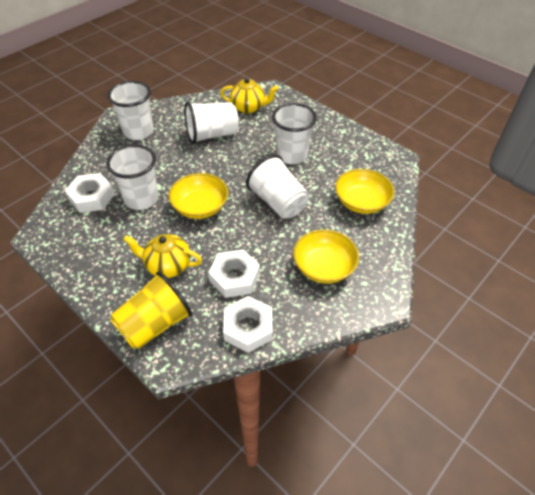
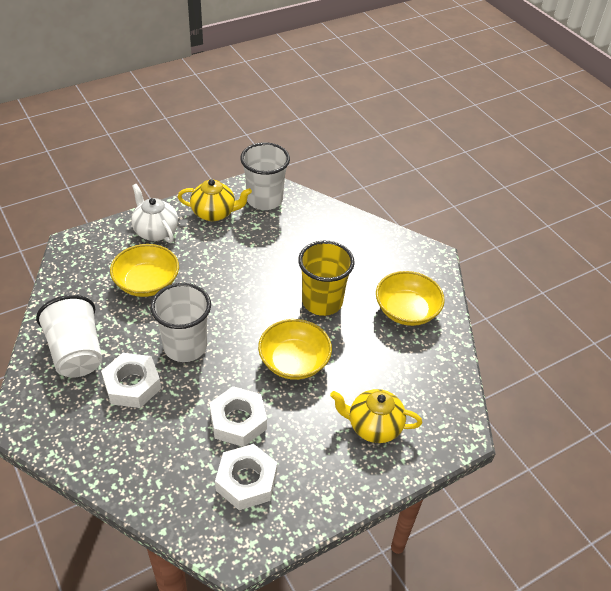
white cup: [106,145,159,210] [108,81,154,140] [185,102,239,144] [246,155,309,219] [272,103,317,164] = 5 -> [36,295,102,378] [150,283,211,362] [240,142,290,210] = 3
white teapot: none = 0 -> [131,184,178,243] = 1

